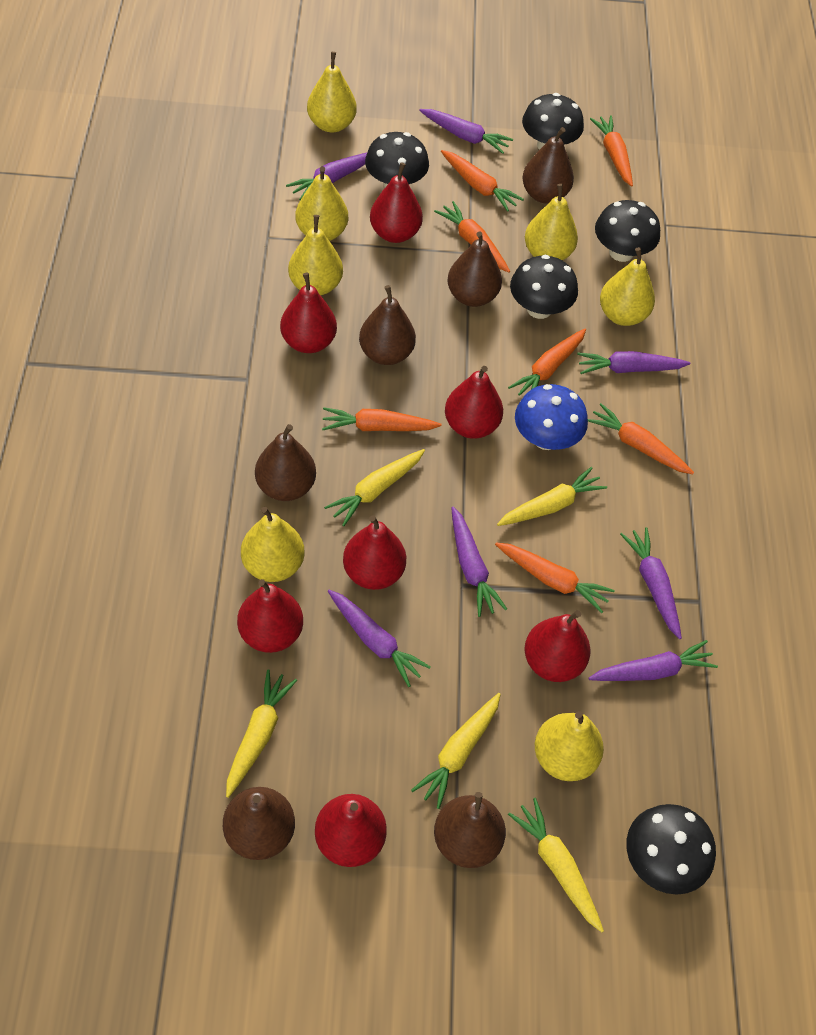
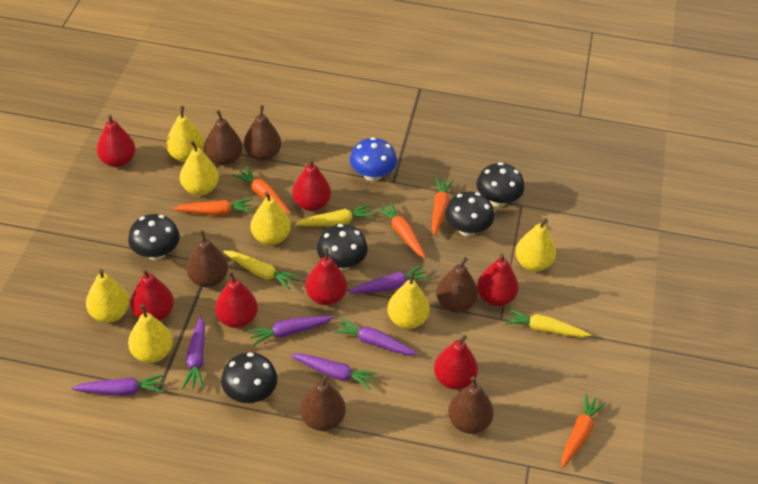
orange carrot: [322,407,441,431] [434,201,510,273] [441,150,524,212] [495,542,615,613] [508,329,586,396] [588,403,694,474] [590,115,633,187] = 7 -> [173,199,253,216] [233,166,291,214] [375,202,426,258] [432,177,454,236] [561,394,606,468] = 5
purple carrot: [286,152,367,200] [328,590,431,687] [419,109,513,154] [451,507,507,617] [577,351,690,374] [588,640,718,681] [620,527,682,639] = 7 -> [72,374,164,396] [182,316,205,389] [247,316,334,346] [291,353,377,389] [333,317,417,355] [349,264,430,294] = 6
yellow carrot: [226,669,297,798] [324,449,425,526] [411,693,501,809] [497,467,607,526] [508,798,604,932] = 5 -> [223,251,299,290] [295,204,375,226] [505,308,591,337] = 3

